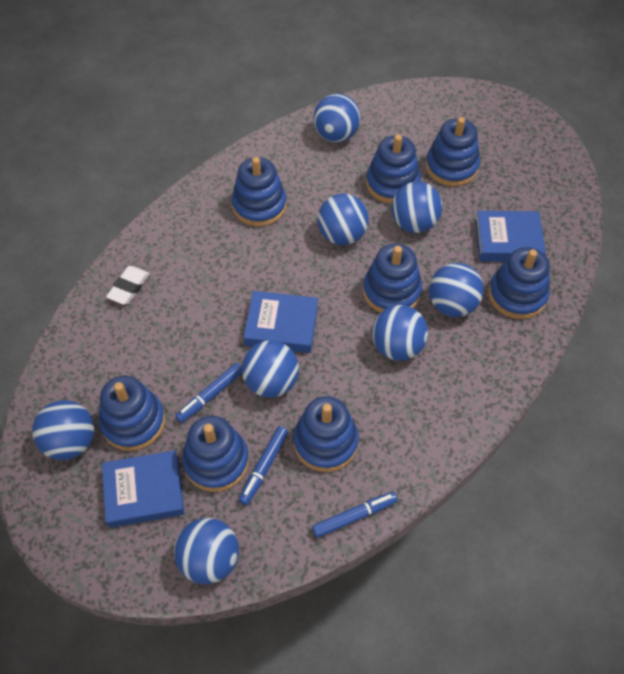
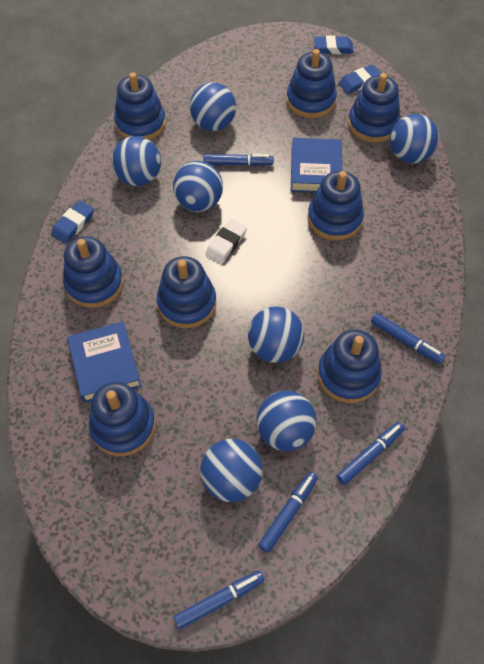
blue ball: [32,400,94,460] [174,518,239,584] [242,340,299,398] [314,94,360,142] [317,193,369,245] [372,305,428,361] [391,181,442,233] [429,263,484,317] = 8 -> [112,136,161,186] [173,161,223,212] [190,82,236,131] [200,439,262,502] [248,307,304,363] [257,391,317,451] [390,114,439,163] = 7
blue book: [102,450,185,528] [243,291,318,353] [475,211,546,262] = 3 -> [67,321,142,403] [291,138,342,193] = 2
blue eraser: none = 0 -> [51,200,94,244] [314,35,354,54] [339,65,382,94] = 3
blue marker: [175,363,242,423] [238,426,288,505] [312,492,398,538] = 3 -> [174,570,265,629] [203,154,274,166] [258,472,318,553] [336,422,405,485] [371,313,446,364] = 5

